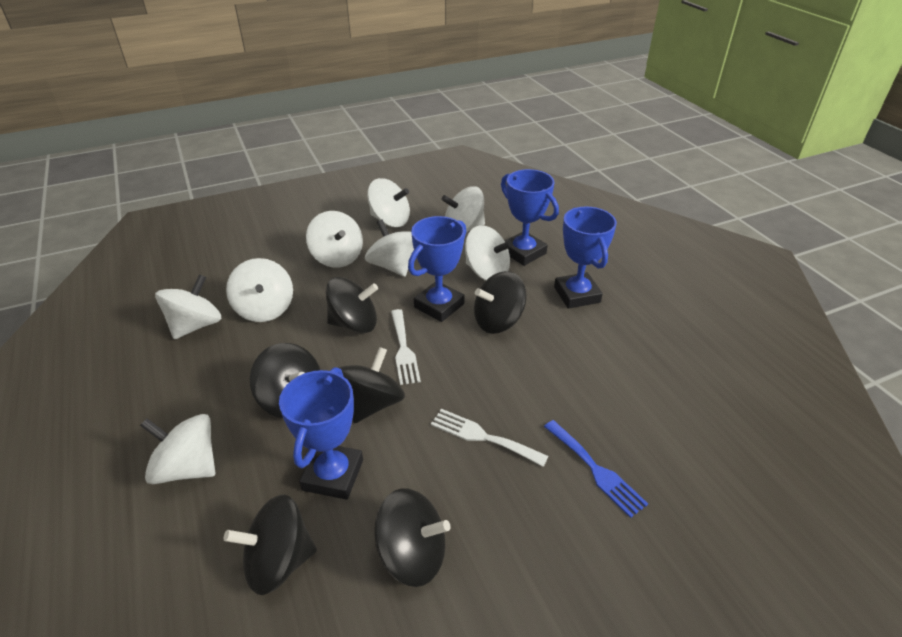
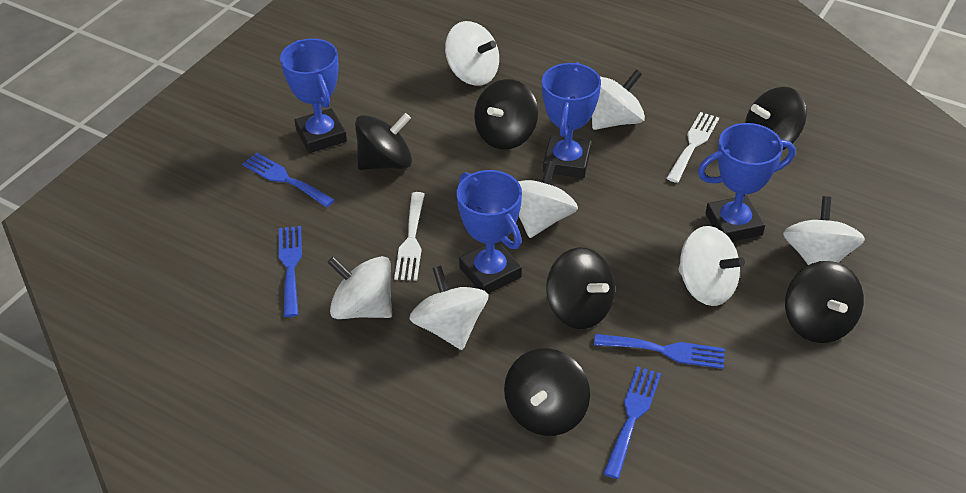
blue fork: [544,420,648,518] = 1 -> [242,153,335,207] [279,226,302,317] [594,334,725,369] [603,366,661,479] = 4
white spinning top: [140,414,215,484] [155,274,222,339] [226,258,293,322] [306,211,363,268] [365,220,414,277] [367,178,410,227] [442,186,485,232] [465,225,512,281] = 8 -> [327,256,392,319] [409,266,489,350] [445,21,499,86] [518,160,578,238] [592,69,645,130] [678,226,745,306] [783,196,865,265] = 7

